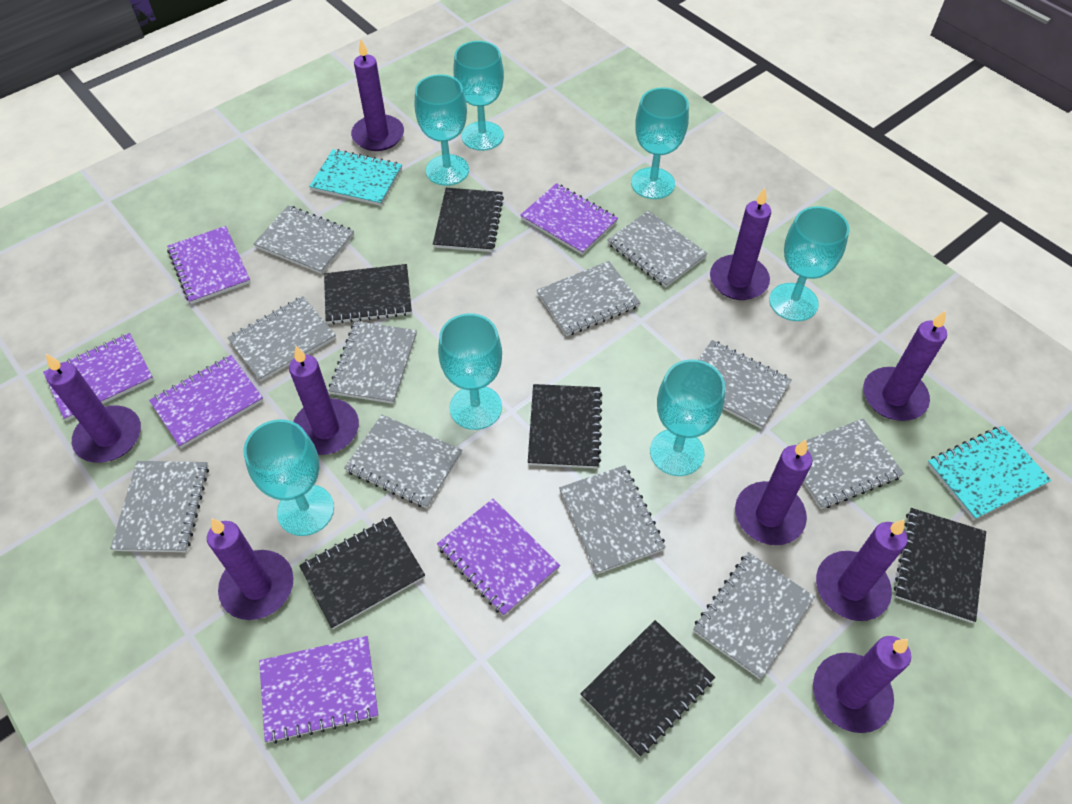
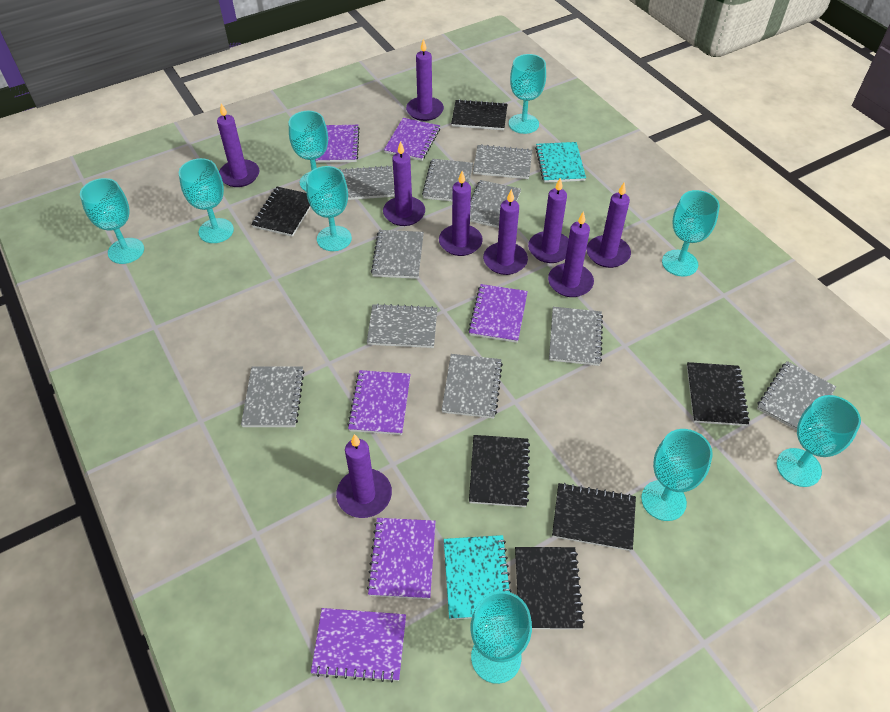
grey notebook: [110,461,209,552] [227,296,336,382] [253,206,354,274] [329,321,417,404] [344,415,462,508] [537,261,641,336] [559,465,666,574] [607,211,708,287] [693,552,815,679] [698,340,792,429] [795,418,904,509] = 11 -> [241,366,304,427] [339,165,395,200] [367,304,437,348] [371,230,424,279] [422,159,473,201] [442,354,503,419] [470,180,521,228] [473,144,532,179] [549,307,603,366] [757,361,836,431] = 10
turquoise goblet: [243,419,334,536] [415,74,469,186] [438,313,502,430] [453,41,504,151] [631,87,689,199] [650,359,725,476] [769,206,849,321] = 7 -> [80,178,144,264] [179,158,234,243] [289,111,328,191] [306,166,352,251] [470,591,532,684] [509,54,546,134] [641,429,713,521] [662,190,720,277] [777,395,861,487] = 9

